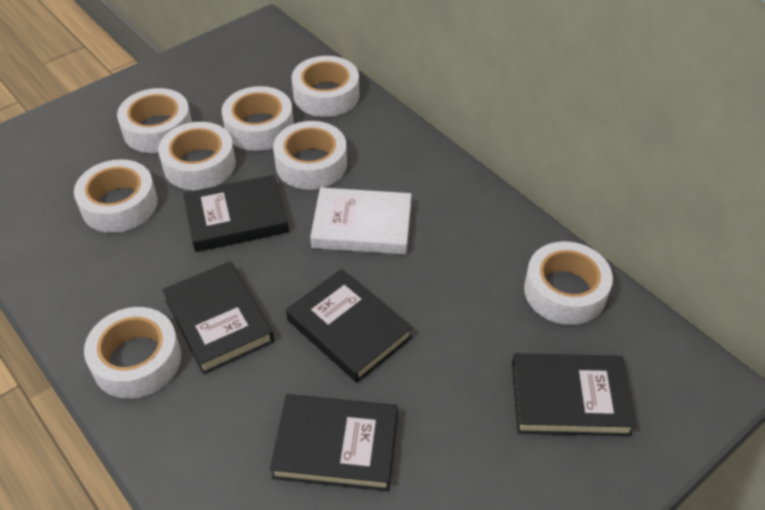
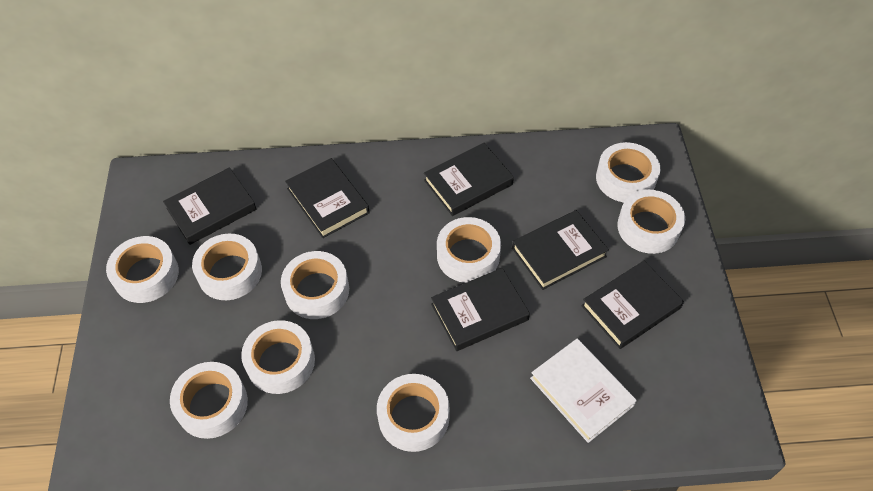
black book: [162,261,274,374] [183,175,289,252] [270,394,398,491] [286,269,413,383] [512,353,636,436] = 5 -> [163,168,257,245] [285,158,370,238] [424,143,514,216] [431,268,530,351] [512,210,609,290] [581,261,684,349] = 6
white tape: [74,159,158,233] [84,307,181,399] [117,88,192,153] [158,122,236,190] [222,86,294,151] [273,121,347,190] [292,56,359,117] [524,241,613,325] = 8 -> [106,236,179,303] [170,362,248,439] [192,234,262,300] [241,320,315,394] [281,251,349,319] [377,374,450,452] [437,217,501,283] [596,142,660,203] [617,190,685,254] = 9

